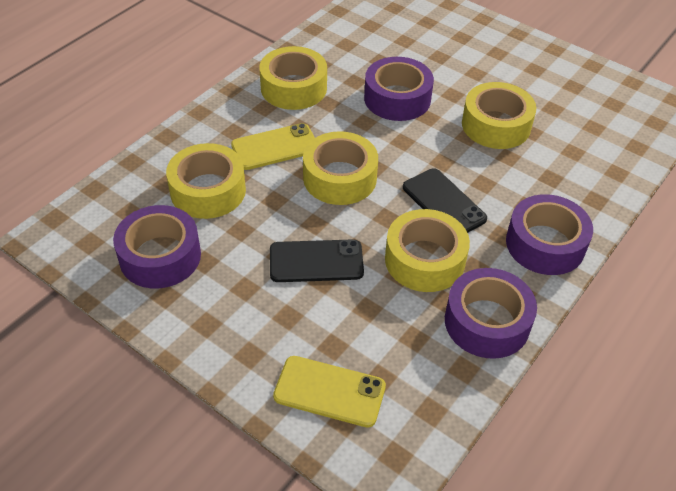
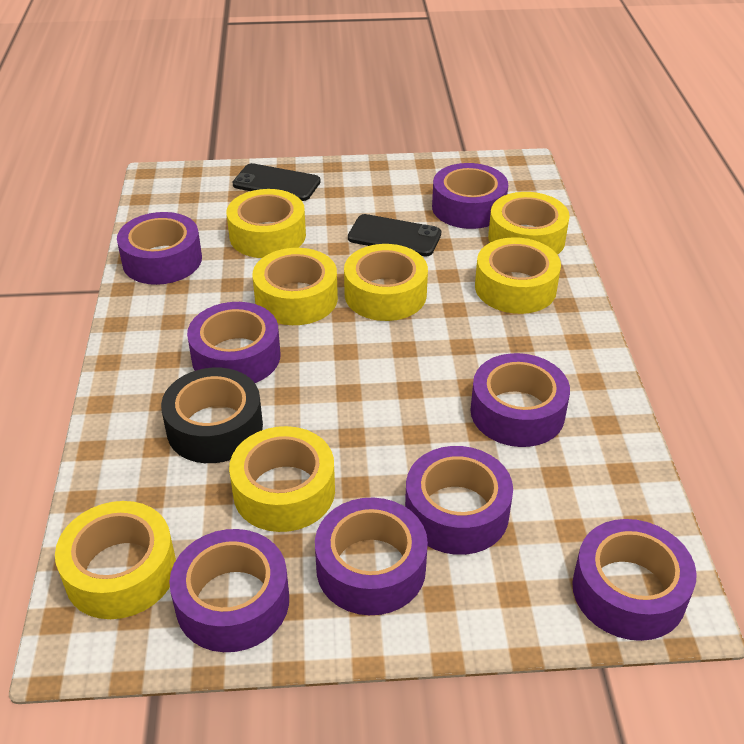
black tape: none = 0 -> [161,368,263,463] = 1
purple tape: [113,205,201,288] [364,57,434,121] [445,268,537,359] [506,194,593,275] = 4 -> [117,212,202,285] [169,529,289,652] [187,302,280,383] [315,498,428,615] [405,446,513,555] [432,163,508,229] [471,353,570,447] [572,519,697,641] = 8
yellow phone: [231,123,315,170] [273,356,386,428] = 2 -> none = 0
yellow tape: [166,143,246,219] [259,46,327,110] [303,131,378,205] [385,209,470,292] [462,82,536,149] = 5 -> [55,501,176,619] [227,189,306,258] [229,426,335,532] [252,248,338,325] [344,244,428,321] [475,237,561,314] [488,192,570,255] = 7

